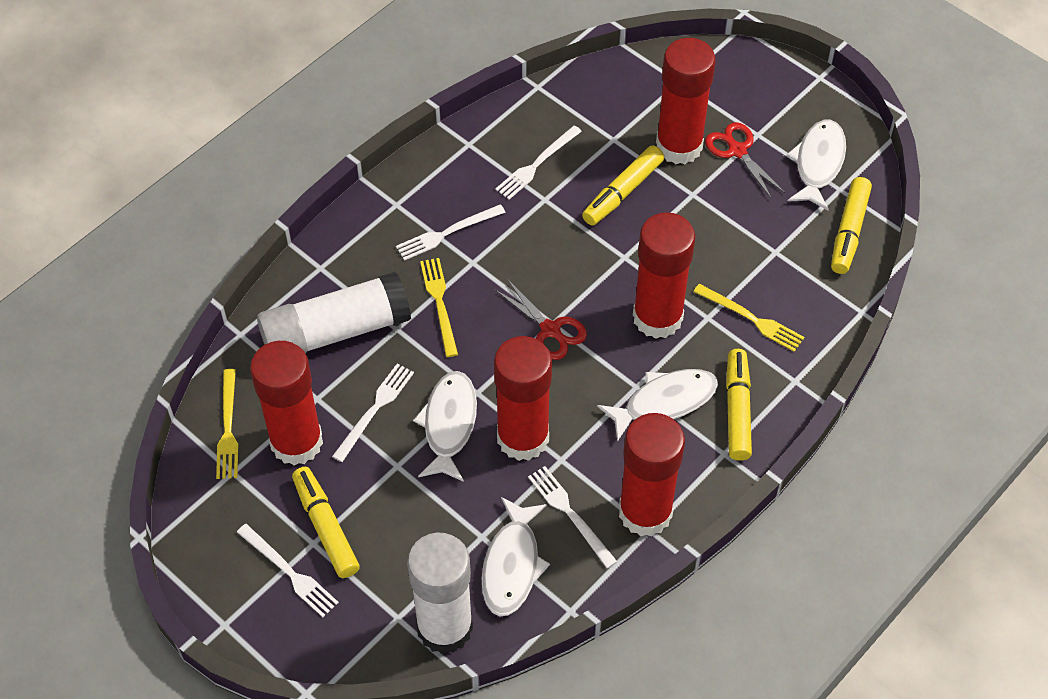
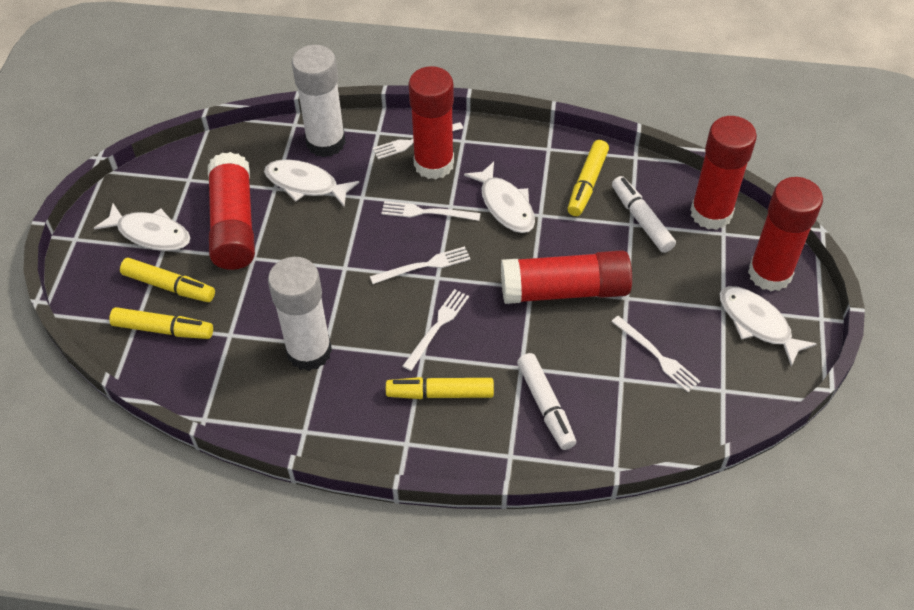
red scissors: [495,279,587,360] [705,122,785,199] = 2 -> none = 0
white marker: none = 0 -> [517,353,576,450] [612,176,676,253] = 2
yellow fork: [216,369,238,479] [420,258,458,357] [693,284,804,352] = 3 -> none = 0

